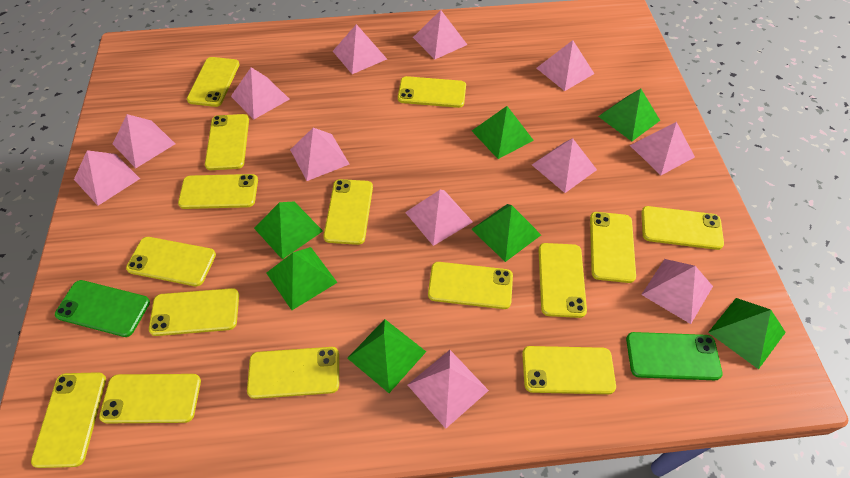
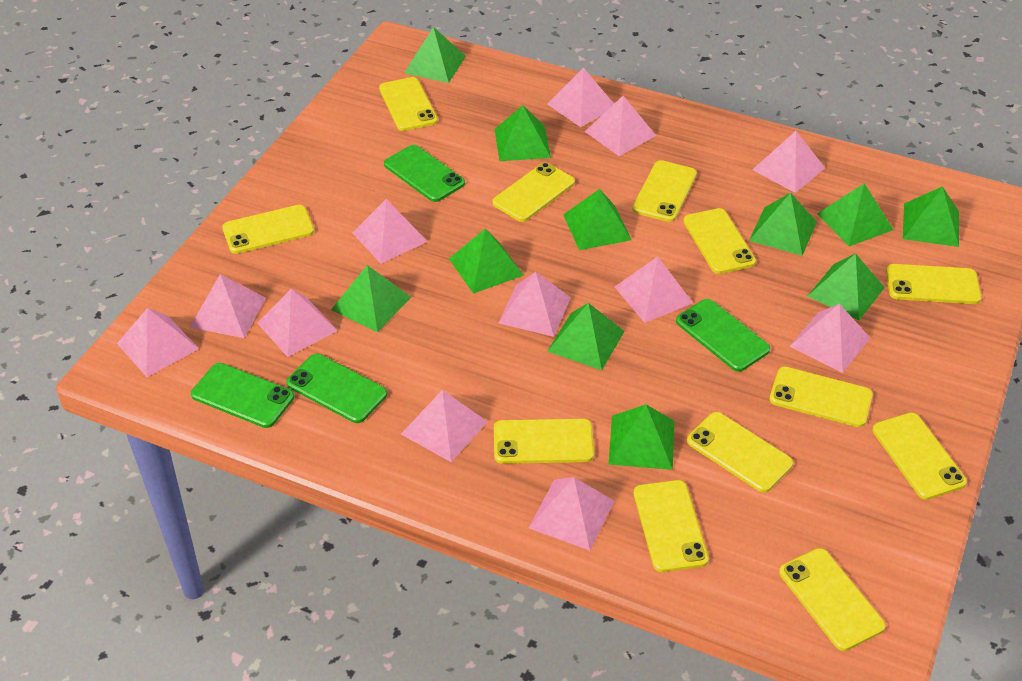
green phone: [55,280,150,337] [626,332,723,380] = 2 -> [191,363,294,428] [286,354,387,423] [384,145,465,202] [676,299,770,372] = 4
green pyramid: [254,201,323,259] [266,247,338,310] [347,319,426,393] [471,204,541,262] [472,106,534,159] [598,89,660,141] [708,298,786,369] = 7 -> [331,265,411,332] [404,27,466,83] [449,228,524,294] [495,105,551,161] [547,303,625,370] [563,189,632,250] [608,404,674,470] [749,193,817,256] [808,253,885,320] [817,183,893,246] [903,186,959,247] = 11
yellow phone: [31,372,106,468] [99,374,201,423] [126,237,216,286] [149,288,239,336] [178,174,258,209] [187,57,239,107] [205,114,249,170] [247,347,339,399] [323,179,373,245] [398,76,466,108] [428,262,513,309] [522,346,616,394] [538,243,587,318] [590,212,636,283] [641,206,724,250] = 15 -> [222,205,314,254] [379,77,438,131] [492,163,575,222] [494,419,594,464] [633,160,697,222] [634,480,709,572] [683,208,756,274] [687,412,793,493] [769,367,873,427] [779,548,885,651] [872,413,967,500] [886,264,981,304] = 12

